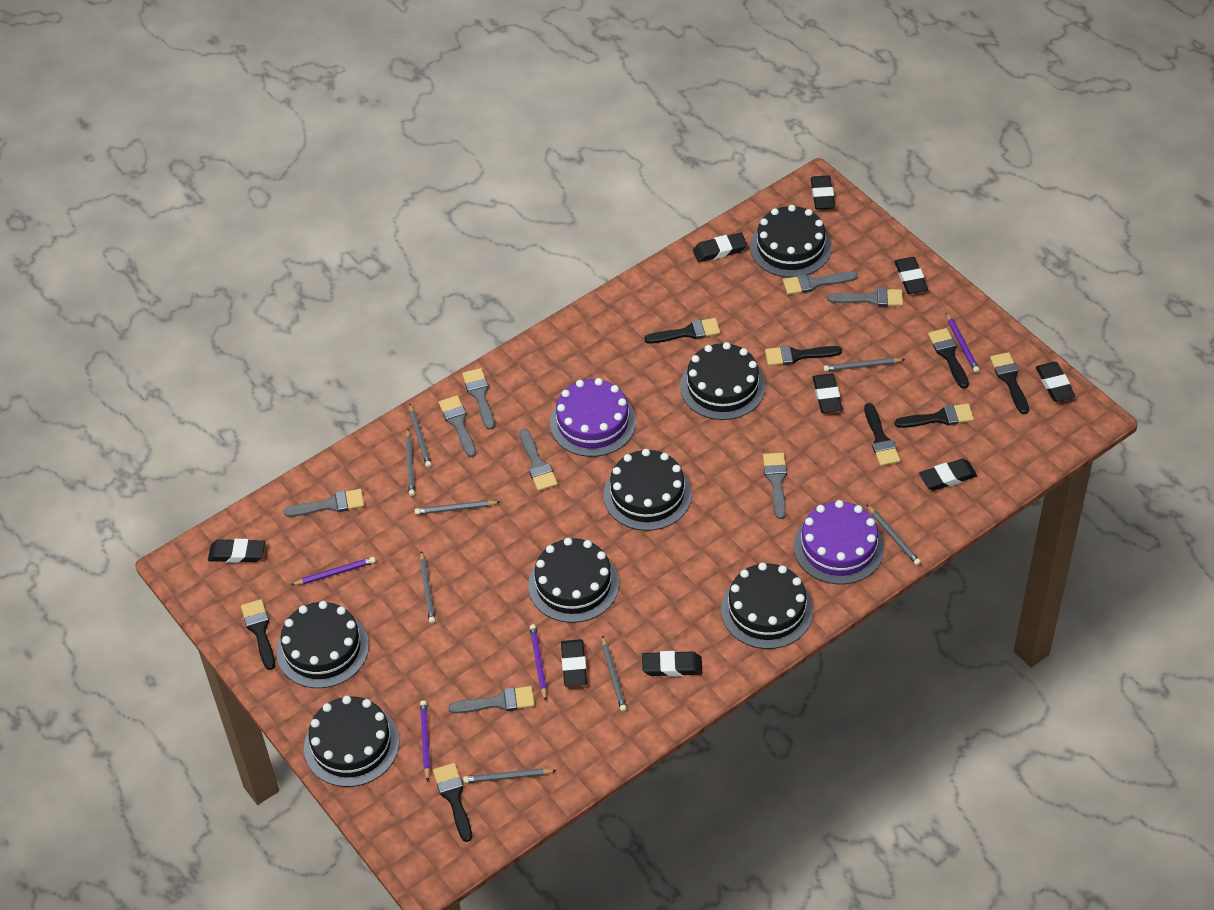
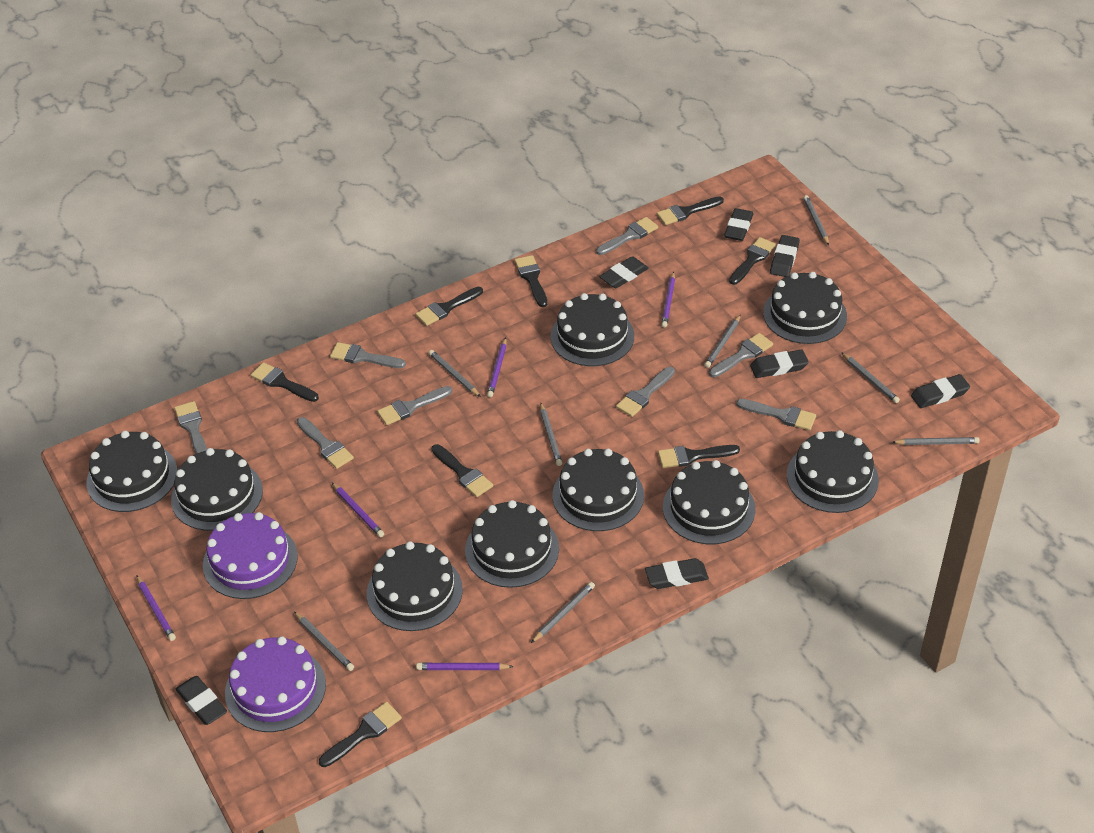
black cake: [276,601,369,688] [304,696,399,787] [528,538,619,623] [604,449,692,531] [680,342,766,420] [721,562,813,649] [750,205,831,277] = 7 -> [87,431,177,512] [171,448,263,531] [367,541,463,631] [465,500,559,588] [551,293,634,366] [553,449,644,531] [663,460,756,544] [763,272,847,344] [787,430,879,513] = 9
black eraser: [208,539,265,563] [561,639,587,687] [642,651,702,677] [693,233,747,262] [811,175,835,210] [813,373,843,413] [894,257,928,294] [919,459,977,491] [1036,362,1076,402] = 9 -> [176,676,227,725] [599,256,649,288] [645,558,709,589] [724,208,753,241] [750,350,809,378] [770,235,800,277] [911,374,970,408] = 7
purple pencil: [291,557,376,585] [420,700,430,782] [530,624,547,701] [946,312,980,373] = 4 -> [136,575,176,641] [332,483,384,537] [416,663,514,670] [487,338,507,397] [661,272,675,328] = 5

